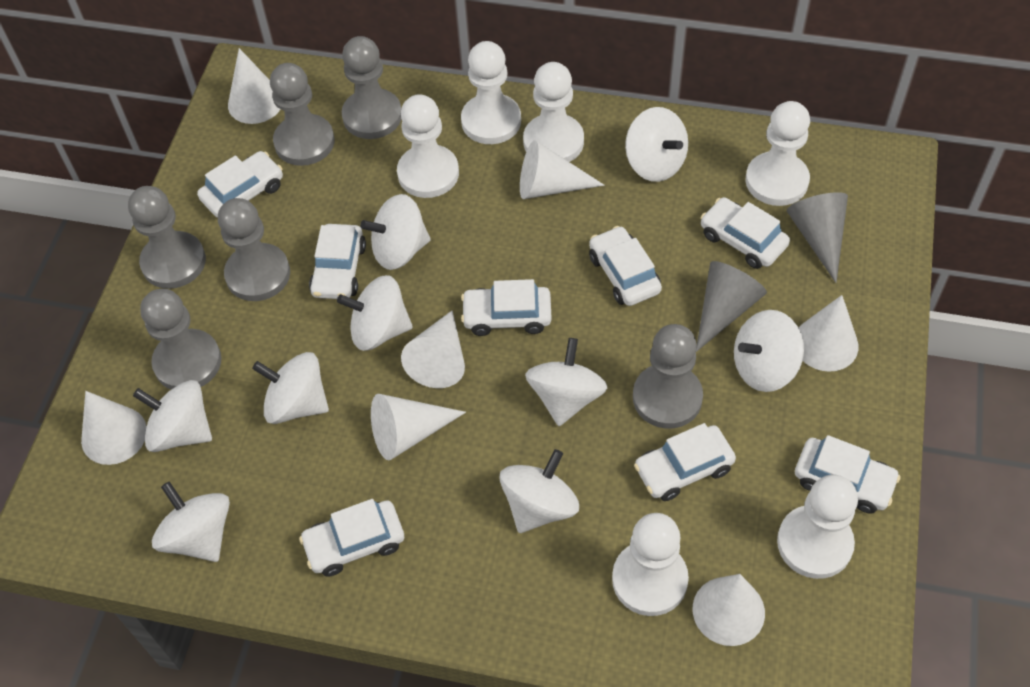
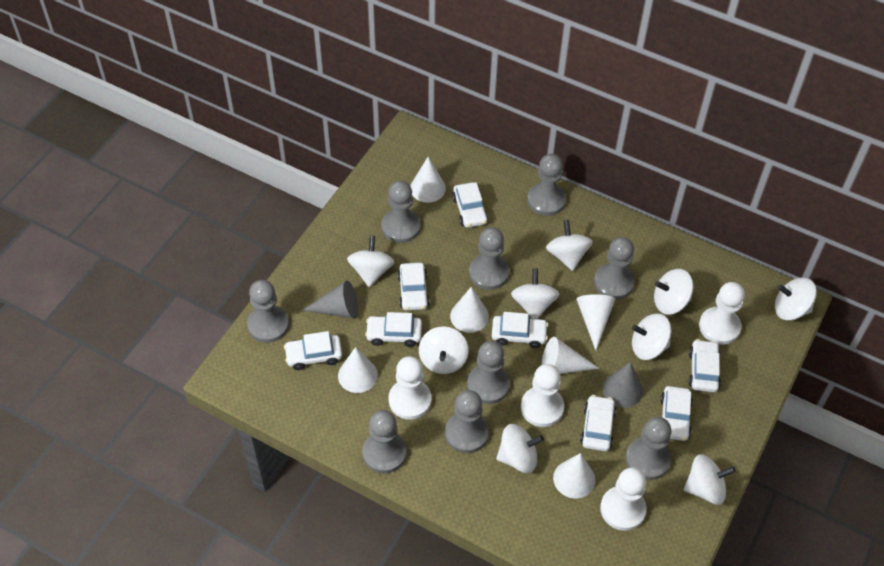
grey pawn: [128,186,206,289] [140,289,221,389] [218,198,290,301] [270,63,335,166] [342,36,402,139] [633,324,703,429] = 6 -> [247,280,289,343] [362,410,407,473] [381,180,420,243] [445,390,489,453] [467,341,510,404] [469,227,509,290] [527,154,566,216] [594,237,635,300] [626,417,672,480] = 9
white cone: [81,391,147,465] [228,48,280,124] [371,394,466,460] [401,311,465,388] [520,140,605,199] [693,574,765,646] [799,295,858,372] = 7 -> [338,347,378,393] [410,157,446,203] [450,287,489,333] [542,337,599,374] [553,453,595,499] [576,294,615,350] = 6
white pawn: [397,94,459,198] [461,41,521,144] [523,62,584,162] [612,513,689,616] [745,101,810,206] [777,475,858,579] = 6 -> [389,356,432,420] [521,364,564,427] [600,467,647,531] [699,282,745,345] = 4

